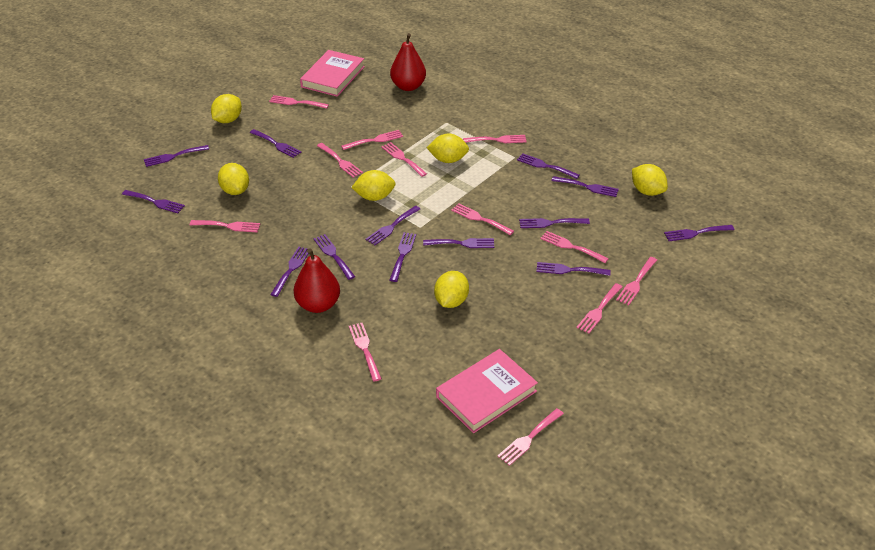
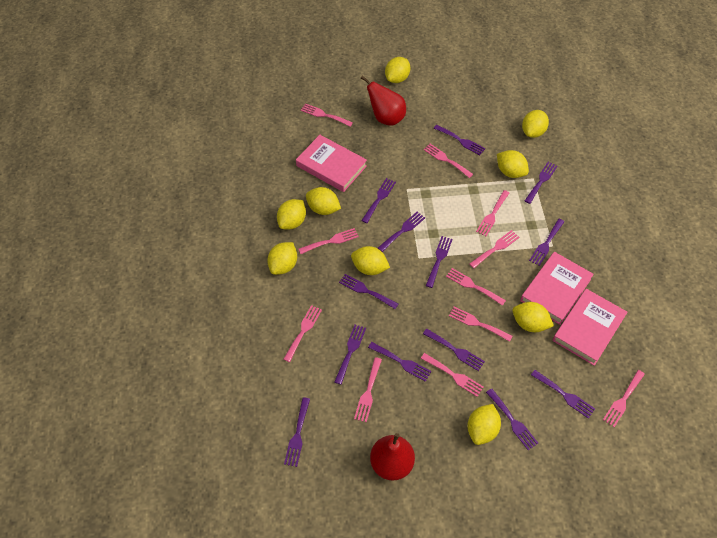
pink book: [300,50,365,97] [436,349,538,433] = 2 -> [296,135,367,192] [520,252,594,325] [553,289,628,366] = 3
pink fork: [190,220,260,233] [269,95,329,109] [317,143,363,178] [341,130,403,150] [349,323,382,382] [381,142,427,177] [451,203,514,235] [463,135,527,143] [497,408,564,466] [540,231,609,263] [576,283,622,334] [616,257,657,305] = 12 -> [283,305,322,362] [299,228,359,254] [301,103,353,127] [354,357,382,422] [421,353,484,397] [423,144,473,178] [446,268,506,306] [449,307,513,342] [469,230,519,268] [476,190,509,236] [603,370,645,427] = 11
yellow lemon: [211,94,242,123] [218,163,249,195] [351,170,396,201] [427,134,469,163] [434,271,469,308] [632,164,668,196] = 6 -> [267,242,297,275] [277,199,306,230] [306,187,341,215] [351,246,390,275] [385,57,410,83] [467,404,501,445] [497,150,529,178] [512,302,554,332] [522,110,549,138] = 9

